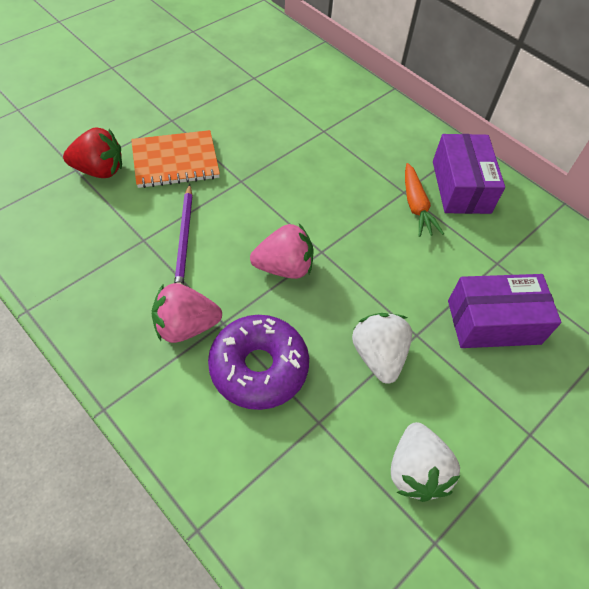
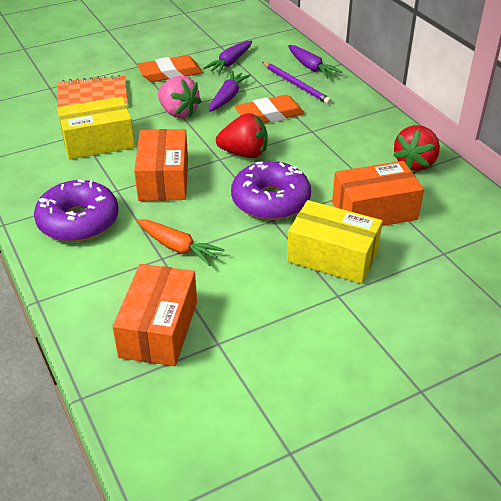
orange box: none = 0 -> [113,264,197,366] [134,129,188,201] [332,161,424,226] = 3
orange eraser: none = 0 -> [137,55,203,82] [234,95,305,123] = 2
pink strawberry: [152,283,222,343] [250,224,314,279] = 2 -> [158,76,201,118] = 1
purple box: [433,134,505,214] [448,274,561,348] = 2 -> none = 0
purple carrot: none = 0 -> [203,41,252,74] [209,71,251,112] [288,45,342,78] = 3
purple donut: [208,315,309,410] = 1 -> [34,179,119,242] [231,161,311,220] = 2
red strawberry: [63,128,122,178] = 1 -> [216,113,267,158] [393,125,440,171] = 2
white strawberry: [352,313,412,384] [391,422,461,502] = 2 -> none = 0
yellow box: none = 0 -> [57,97,135,160] [287,200,383,284] = 2

